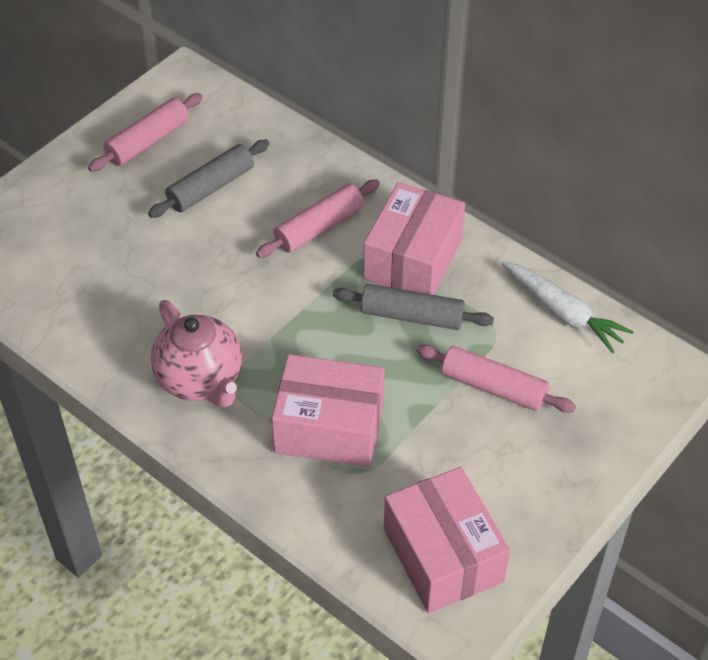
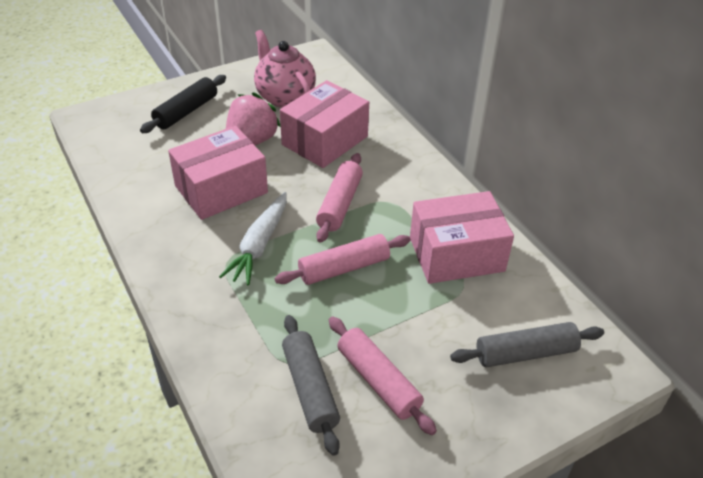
black rolling pin: none = 0 -> [140,75,226,133] = 1
pink strawberry: none = 0 -> [226,92,281,145] = 1

